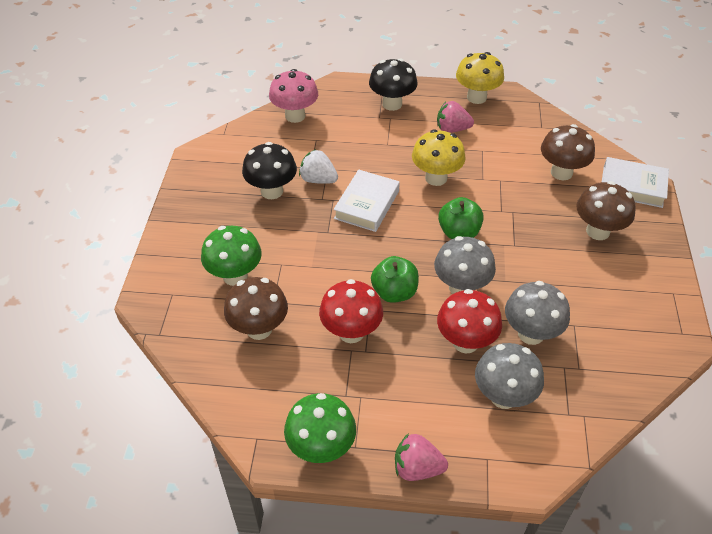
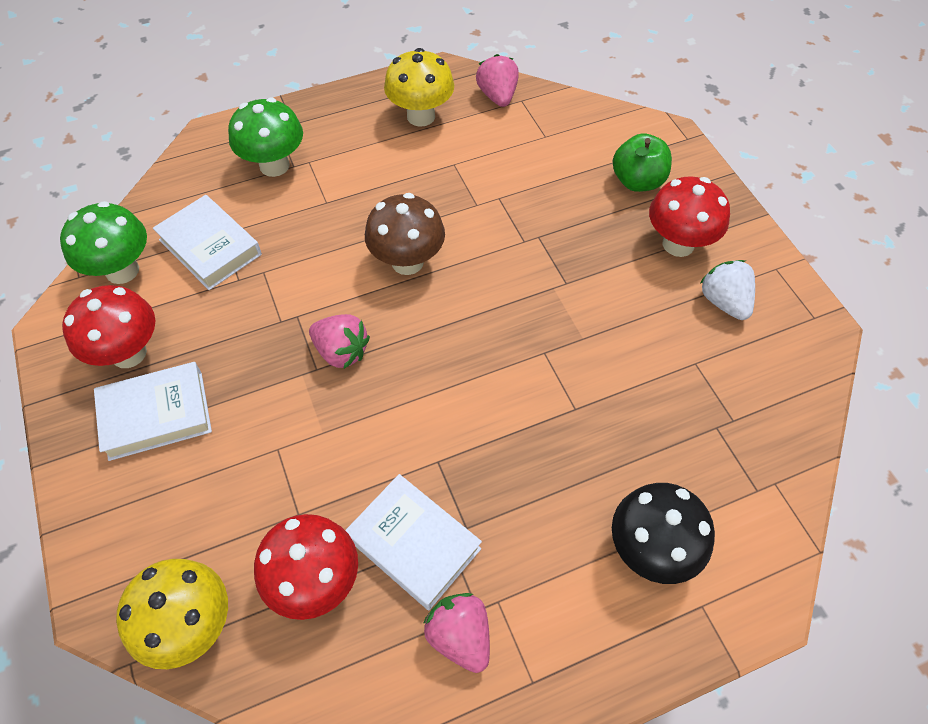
black mushroom: [242,142,297,199] [369,58,418,111] = 2 -> [612,483,715,584] = 1
brown mushroom: [224,277,288,340] [541,124,595,180] [577,181,636,240] = 3 -> [365,193,445,275] = 1
green apple: [371,256,419,303] [438,197,484,239] = 2 -> [613,133,672,192] = 1
grey mushroom: [434,236,496,294] [475,343,544,409] [505,281,570,345] = 3 -> none = 0
pink mushroom: [269,69,318,123] = 1 -> none = 0
pink strawberry: [395,433,448,481] [437,101,474,133] = 2 -> [309,314,370,369] [423,593,490,673] [476,54,519,107] = 3
red mushroom: [319,279,383,343] [437,289,502,353] = 2 -> [62,285,155,368] [254,514,358,620] [649,176,730,257] = 3
white book: [333,170,400,232] [602,157,669,208] = 2 -> [94,362,212,461] [153,195,262,290] [345,474,482,610] = 3

